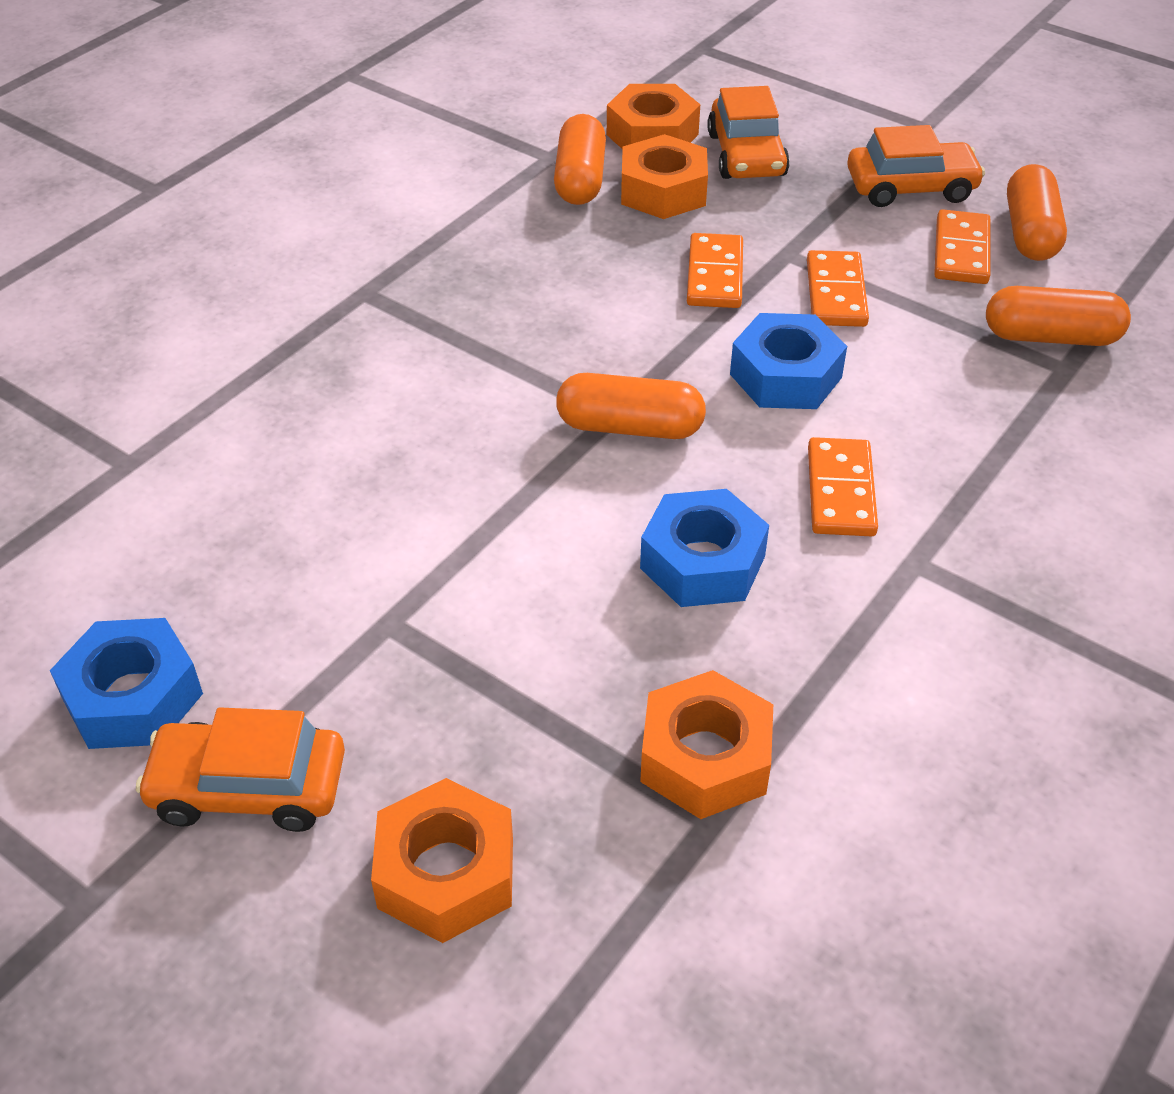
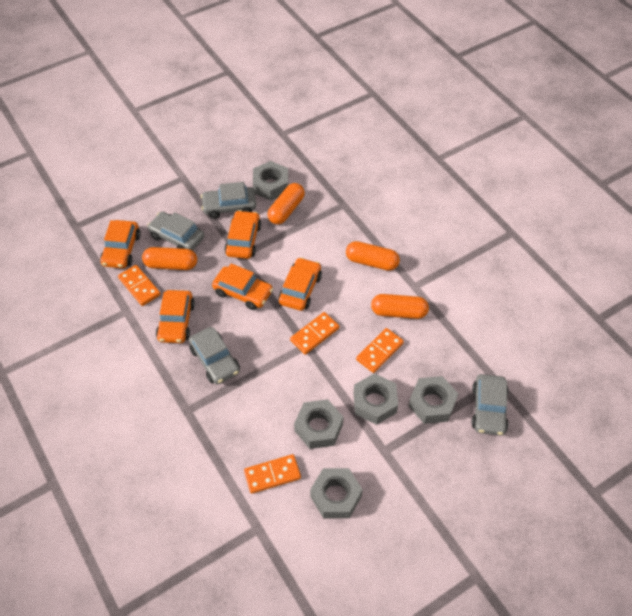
blue nut: [50,618,203,749] [640,489,769,607] [730,313,847,409] = 3 -> none = 0
grey car: none = 0 -> [147,212,204,251] [189,327,240,385] [201,182,256,219] [471,374,508,436] = 4
grey nut: none = 0 -> [253,161,288,201] [294,399,343,449] [310,468,363,518] [354,373,398,425] [409,376,458,424] = 5
orange car: [136,707,345,832] [707,86,790,179] [847,125,985,207] = 3 -> [100,220,140,268] [156,290,195,343] [212,263,273,310] [225,210,261,259] [278,257,322,311] = 5
orange nut: [371,778,513,943] [607,84,700,149] [621,134,708,219] [640,670,773,819] = 4 -> none = 0

